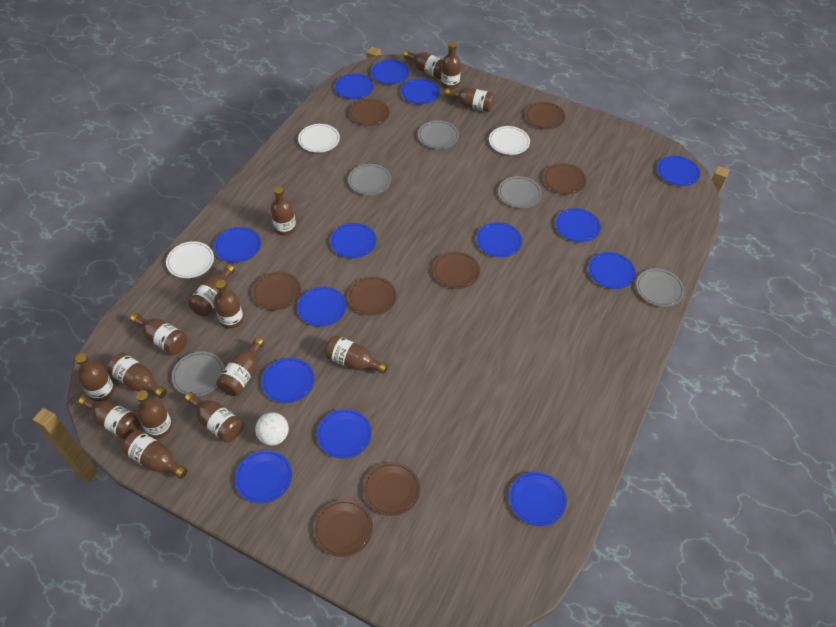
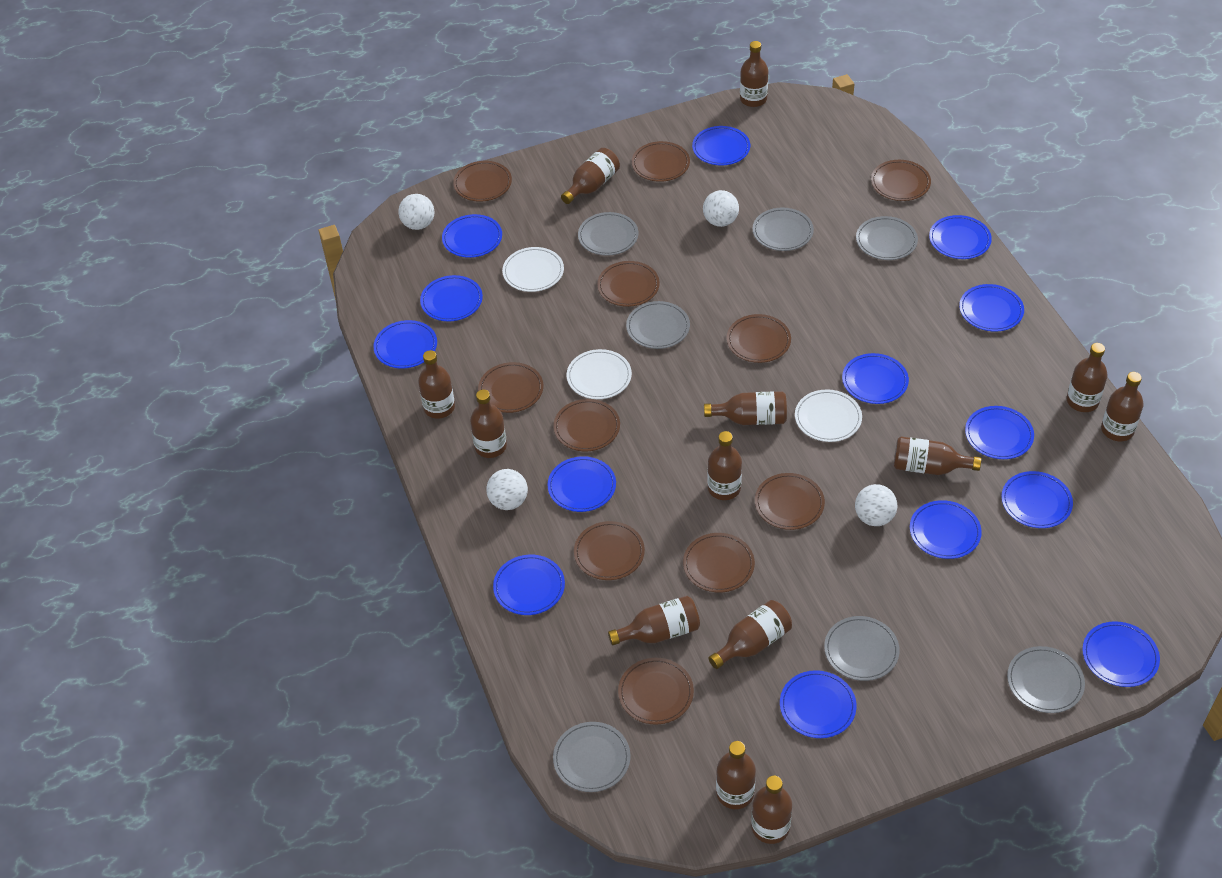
brown bottle: [75,353,115,402] [78,395,141,440] [107,353,167,399] [122,430,188,479] [130,313,187,355] [136,390,172,438] [185,392,243,443] [188,264,235,316] [214,280,244,329] [217,338,264,396] [270,187,296,236] [325,335,388,374] [404,50,443,79] [441,42,461,89] [445,87,495,112] = 15 -> [418,350,455,419] [470,390,507,458] [561,148,620,204] [608,596,700,645] [704,391,787,425] [707,431,742,500] [708,600,792,669] [716,741,756,809] [740,41,768,107] [751,776,792,844] [894,436,981,475] [1067,343,1108,412] [1101,372,1144,441] = 13
brown plate: [252,272,301,310] [314,499,373,557] [348,276,397,316] [350,99,390,126] [363,462,420,516] [433,252,480,289] [525,102,566,129] [543,163,587,194] = 8 -> [453,161,512,202] [478,362,543,413] [553,399,620,451] [574,521,645,580] [597,261,660,307] [618,658,694,724] [632,141,690,182] [683,533,755,593] [727,314,791,363] [755,473,825,530] [871,160,931,201] = 11
grey plate: [172,352,225,397] [348,164,391,195] [418,120,459,149] [498,176,542,208] [636,269,685,307] = 5 -> [553,722,631,792] [578,212,638,256] [626,301,690,349] [752,208,814,251] [824,616,900,681] [856,216,918,260] [1007,646,1085,713] = 7
white ball: [255,412,289,446] = 1 -> [398,194,434,230] [486,469,528,510] [703,190,739,227] [855,484,897,526] = 4

